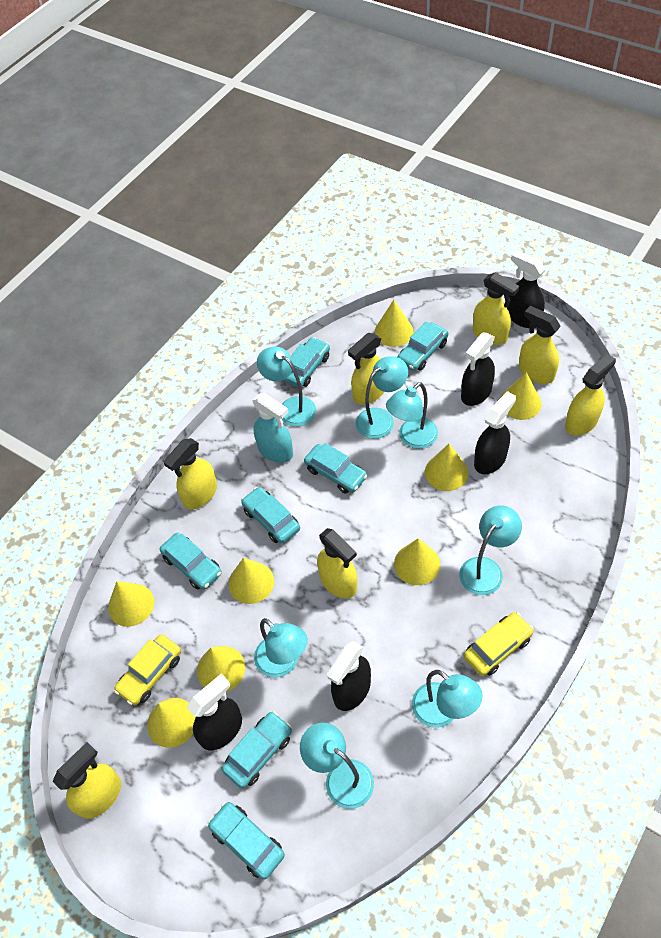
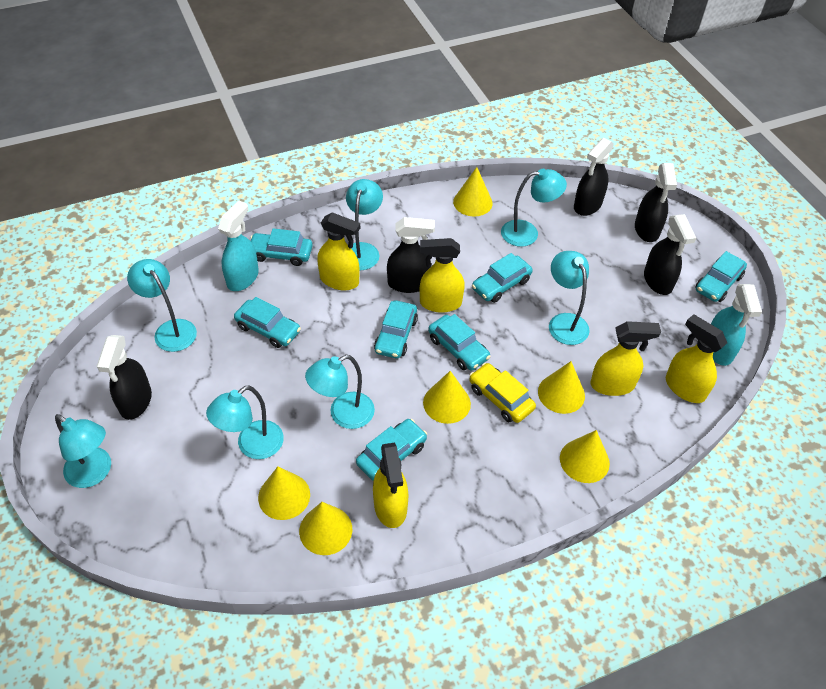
turquoise spray bottle: [252,393,293,463] = 1 -> [218,201,259,291] [711,284,762,366] = 2
yellow car: [114,635,181,705] [464,612,534,676] = 2 -> [469,363,536,423] = 1
yellow cone: [108,581,154,627] [147,698,196,748] [197,646,245,692] [228,558,274,604] [375,300,413,347] [394,538,440,585] [425,444,468,491] [500,372,542,420] = 8 -> [258,467,310,520] [299,502,352,555] [423,371,471,424] [453,167,493,217] [538,361,585,414] [560,430,610,483] = 6
yellow spray bottle: [52,742,121,819] [164,438,217,509] [317,528,357,599] [348,333,384,405] [473,272,519,345] [519,306,561,384] [565,354,616,436] = 7 -> [317,212,360,290] [373,443,408,528] [420,238,465,313] [591,321,661,396] [666,314,727,403] = 5

